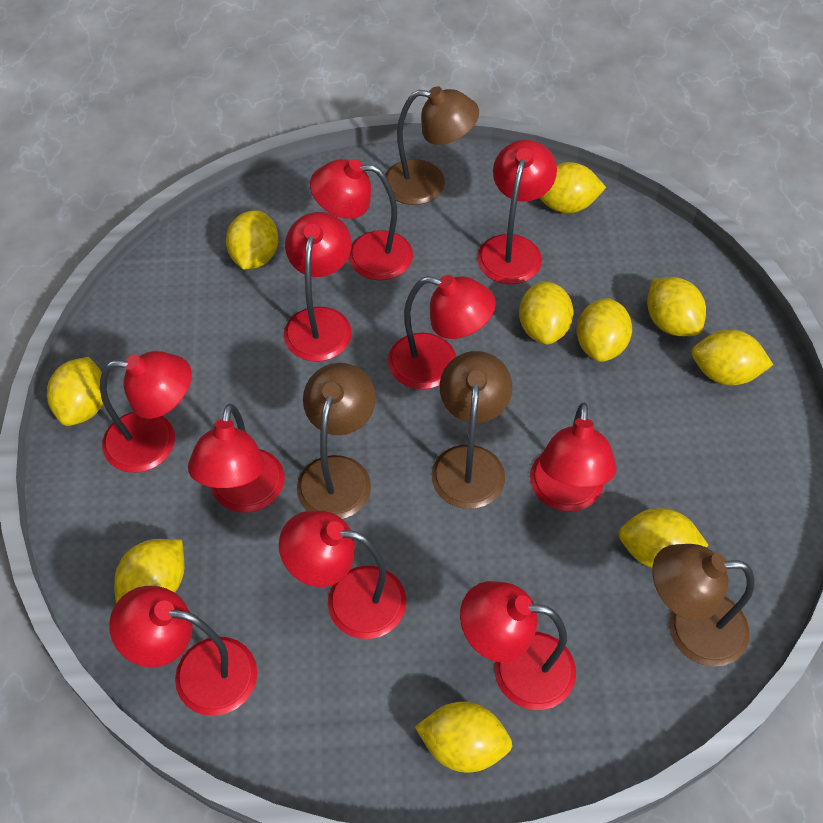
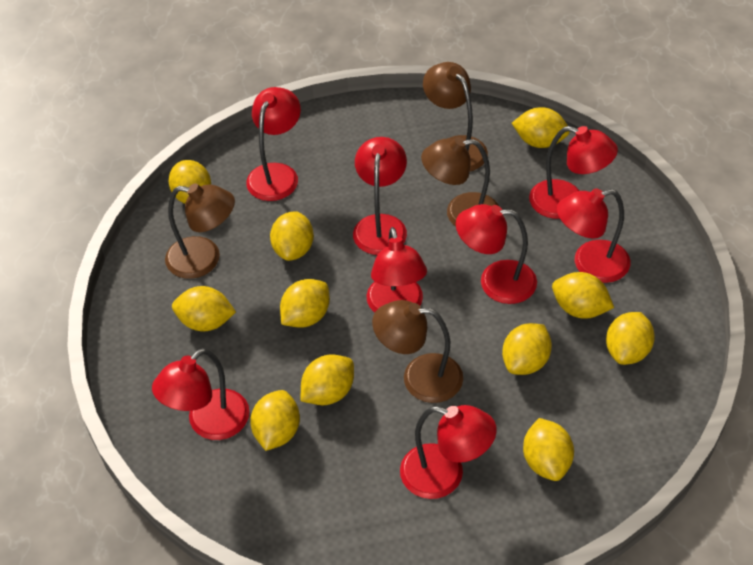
red lamp: [100,351,192,473] [109,586,257,716] [188,404,285,513] [279,511,406,639] [284,212,352,361] [310,159,413,280] [388,275,496,389] [460,581,576,710] [477,140,557,284] [530,403,617,512] = 10 -> [152,348,250,440] [246,87,301,201] [353,137,407,255] [367,227,427,313] [400,405,497,499] [456,204,537,304] [529,126,618,219] [557,188,630,283] = 8
yellow lemon: [47,357,103,426] [114,539,184,603] [226,211,278,269] [415,702,512,773] [519,281,574,345] [540,162,606,213] [577,298,632,362] [619,508,709,568] [647,277,706,336] [692,330,773,385] = 10 -> [169,160,211,204] [172,286,236,331] [250,390,300,451] [270,211,314,261] [280,279,330,328] [301,354,354,405] [502,323,552,375] [512,107,570,148] [523,418,574,481] [552,272,614,319] [606,312,655,365] = 11

